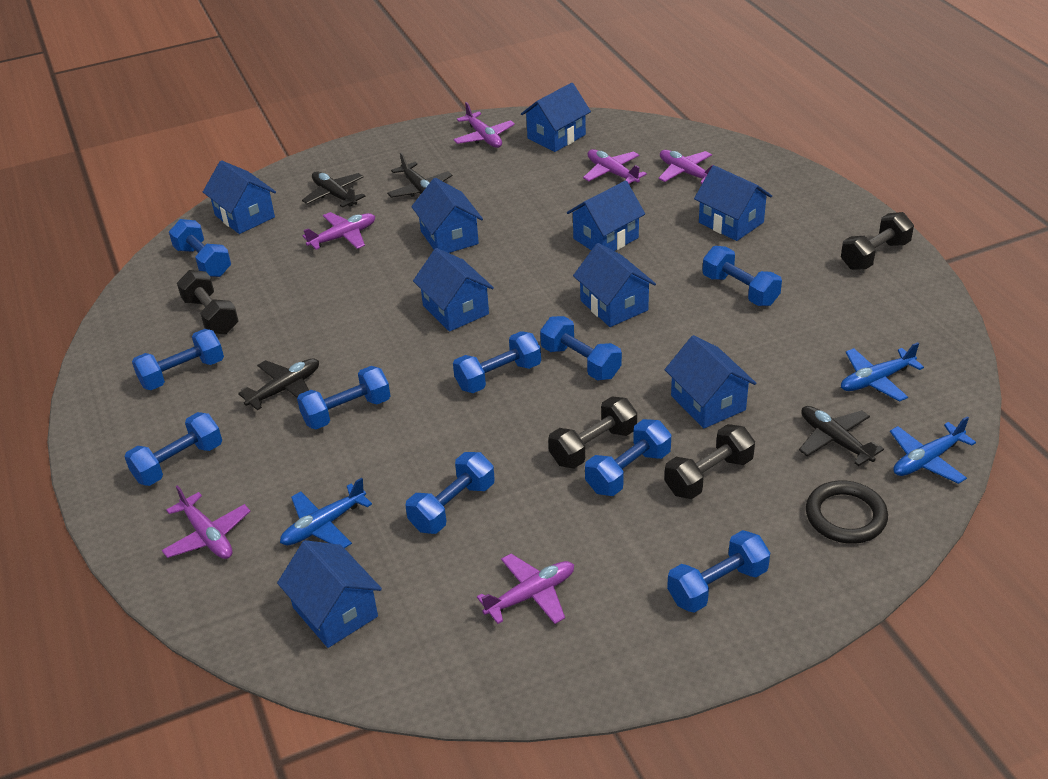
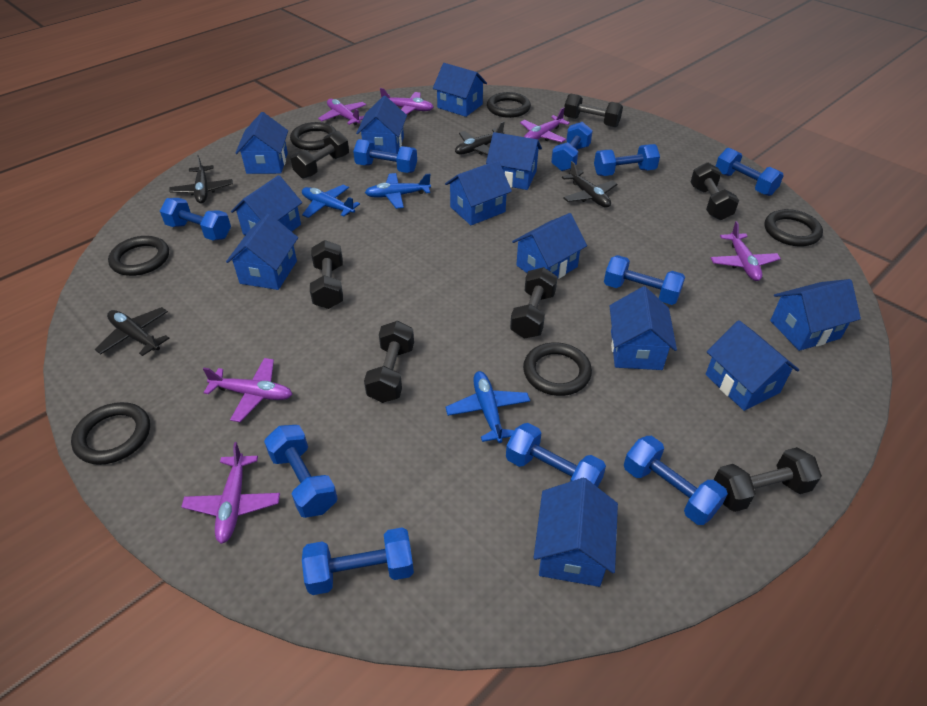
black dumbbell: [177,270,239,334] [548,396,637,469] [664,424,755,499] [841,212,914,270] = 4 -> [291,131,349,179] [310,240,343,309] [364,321,414,403] [510,267,558,339] [564,94,623,127] [691,163,739,220] [714,447,822,512] = 7
black ring: [806,481,888,544] = 1 -> [71,402,150,465] [108,236,169,276] [290,122,336,150] [487,92,531,118] [523,342,592,396] [764,209,823,247] = 6
blue house: [203,160,276,234] [277,540,382,648] [411,178,483,253] [413,248,494,332] [521,83,591,152] [567,181,645,251] [573,243,656,327] [665,335,756,429] [694,165,772,241] = 9 -> [226,214,298,290] [231,175,302,235] [236,112,288,174] [356,96,407,154] [433,63,487,117] [445,160,512,225] [486,132,542,190] [512,213,587,279] [534,478,618,587] [610,286,677,370] [706,320,799,411] [770,279,861,351] = 12

